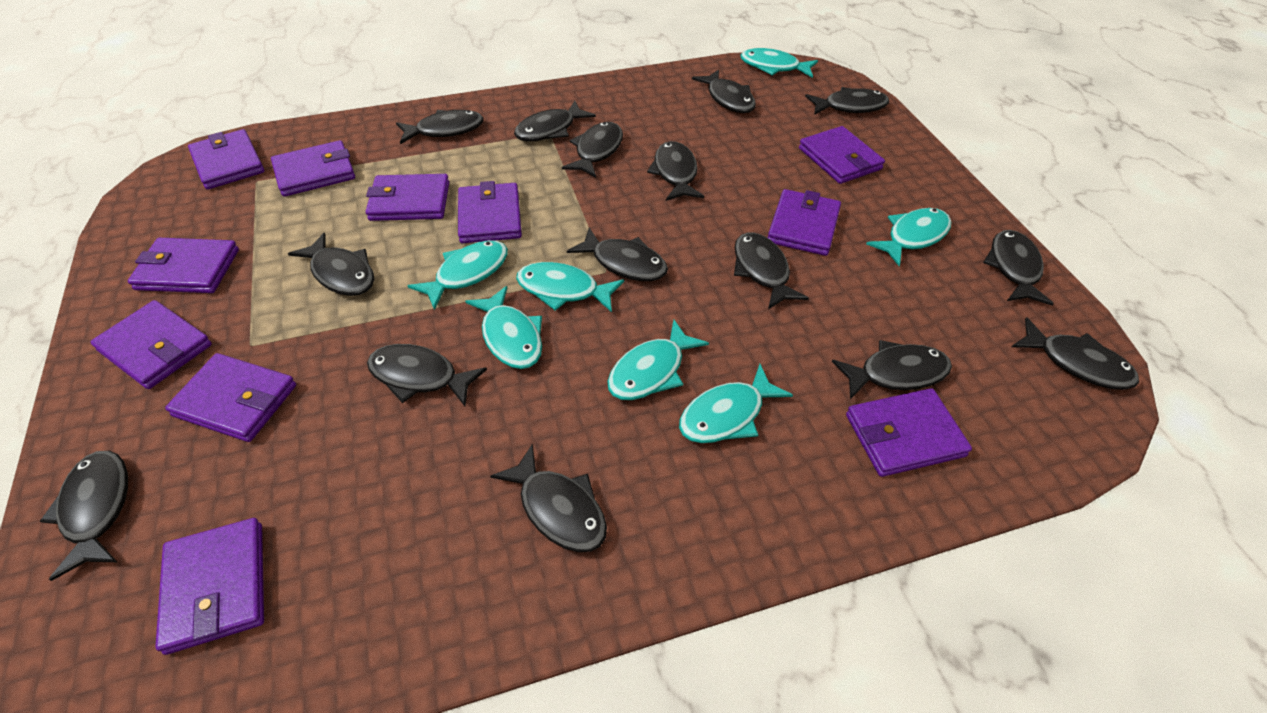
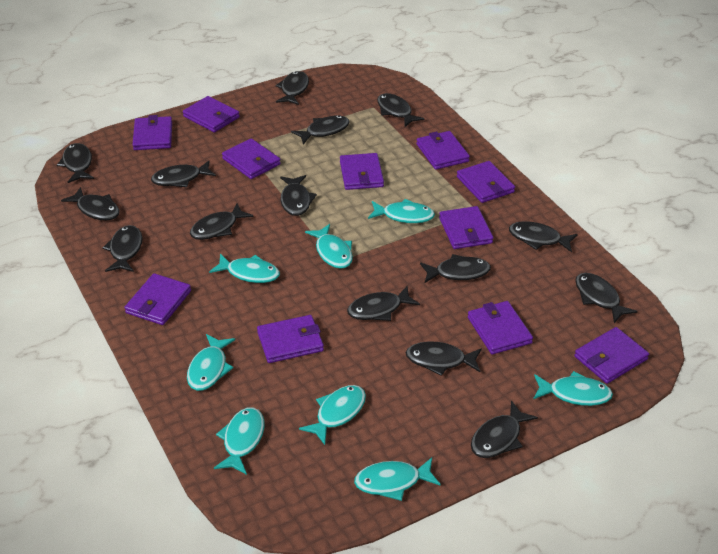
turquoise fish: [408,240,508,310] [465,286,542,369] [516,262,624,312] [607,320,709,400] [679,364,793,443] [741,48,818,78] [866,208,952,266] = 7 -> [187,334,235,391] [209,254,280,283] [214,407,265,475] [299,385,366,445] [305,224,353,269] [354,457,441,501] [368,199,435,223] [533,371,613,406] = 8

